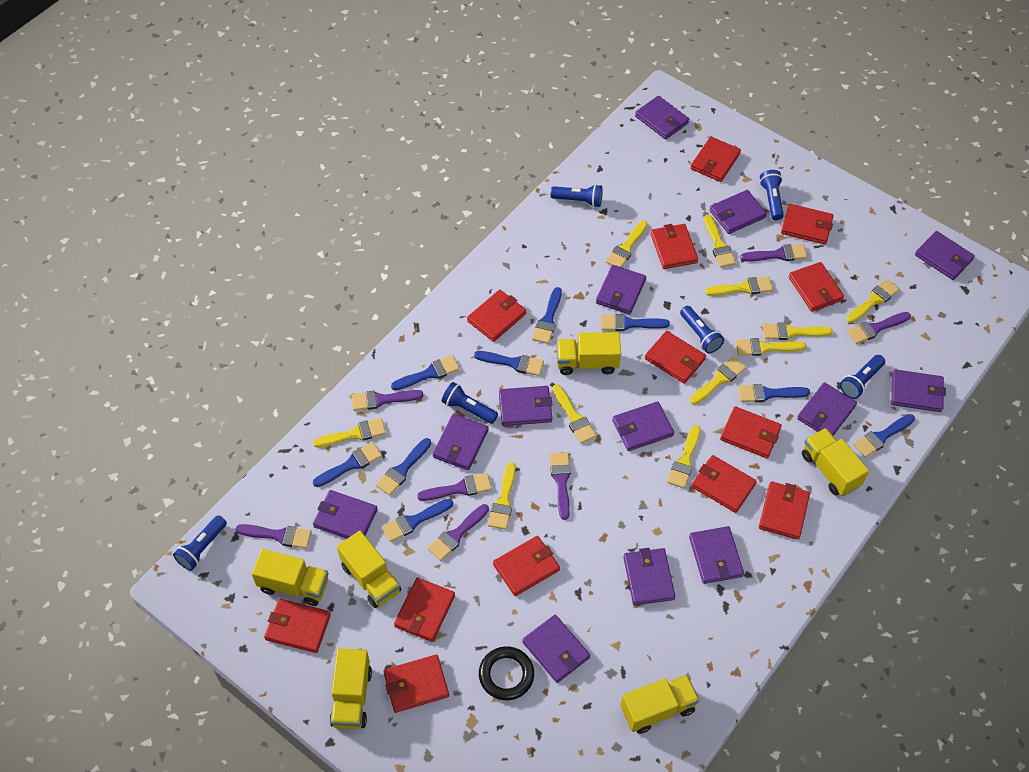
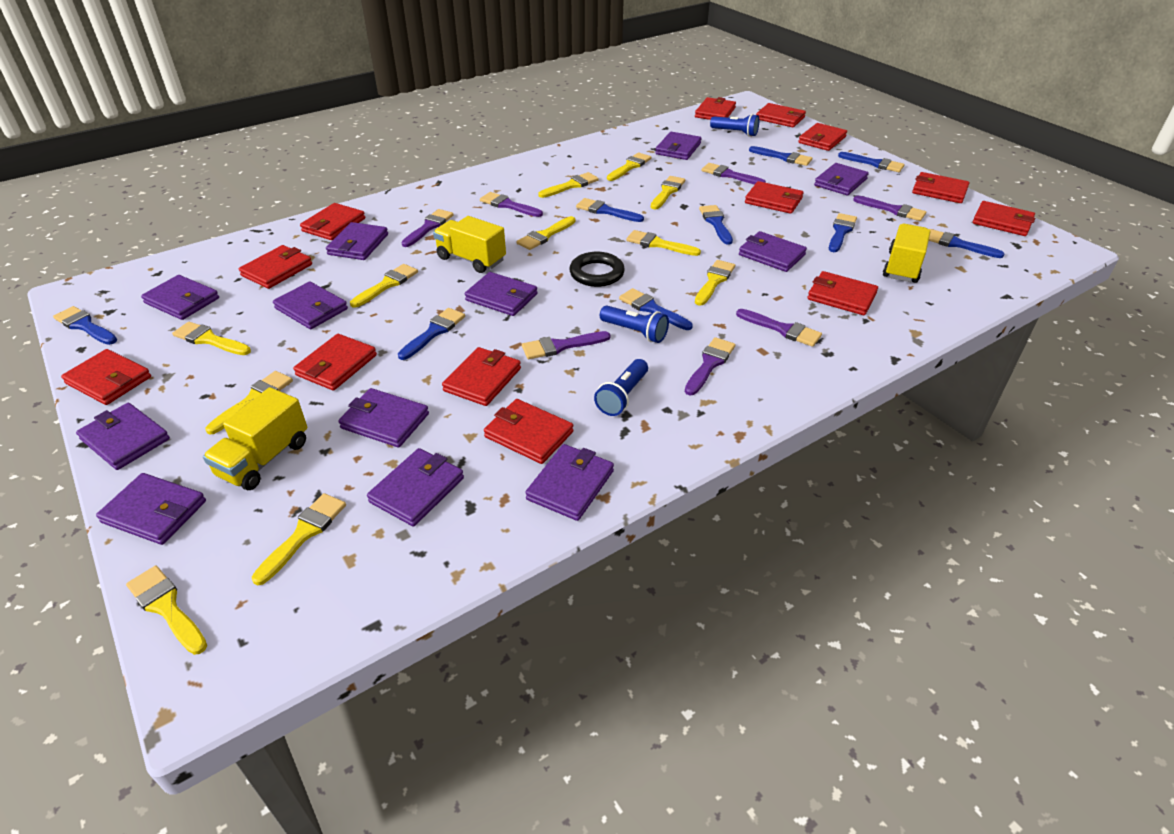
blue flashlight: [173,515,227,571] [442,382,498,424] [551,184,603,207] [680,306,724,353] [760,170,784,220] [840,355,885,399] = 6 -> [594,359,648,416] [600,305,669,343] [710,114,759,137] = 3
purple wallet: [313,490,378,539] [432,414,489,470] [499,386,552,426] [522,615,590,683] [596,265,646,315] [612,401,674,451] [623,548,675,605] [635,96,689,140] [689,526,744,584] [709,190,767,234] [797,382,857,436] [891,369,946,412] [915,231,975,280] = 13 -> [76,403,170,470] [96,473,206,545] [141,275,219,320] [273,282,348,329] [326,222,388,260] [338,388,429,448] [367,448,464,526] [465,272,538,316] [525,444,614,521] [655,132,702,160] [739,231,807,272] [814,163,869,195] = 12
yellow truck: [252,549,329,606] [330,648,372,729] [337,531,401,608] [556,332,621,375] [620,674,700,734] [802,428,869,496] = 6 -> [203,387,307,490] [433,216,506,273] [883,224,931,283] = 3

